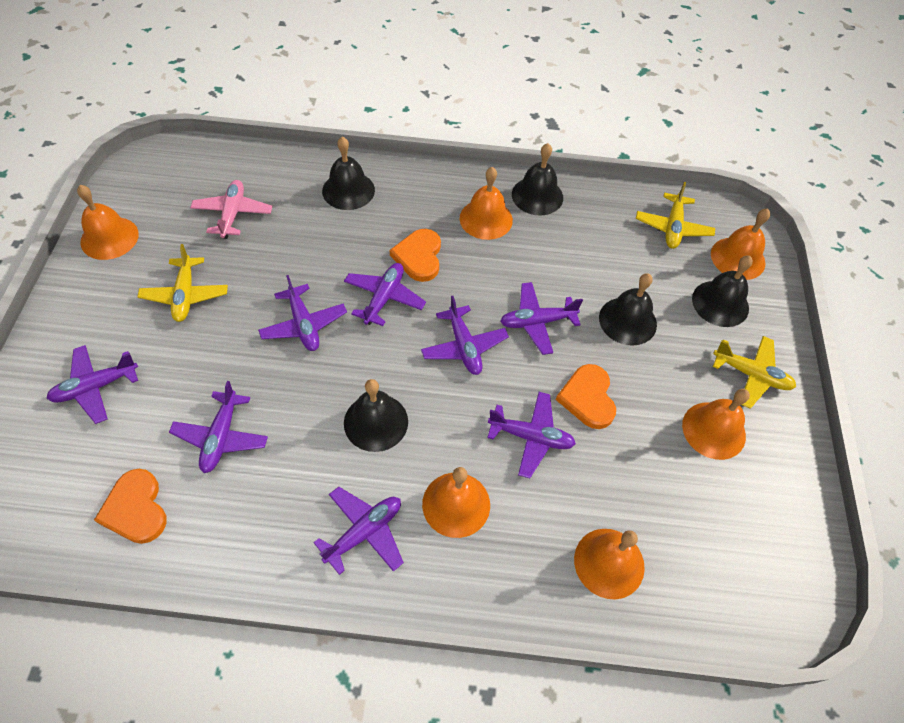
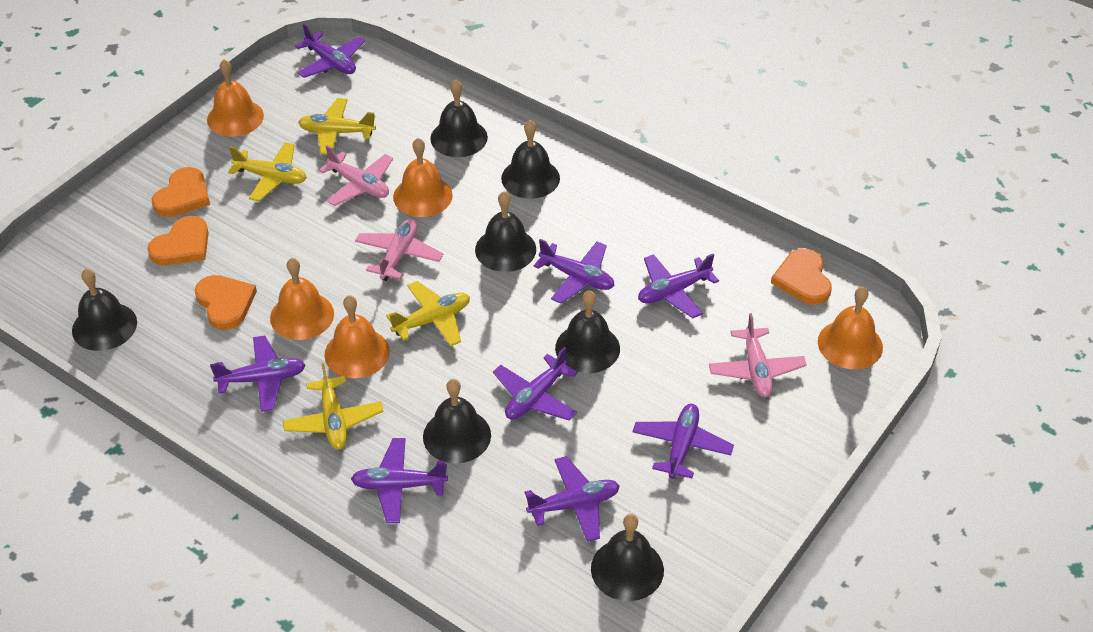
black bell: [322,137,375,210] [344,379,408,452] [512,143,563,216] [599,273,657,346] [692,255,753,327] = 5 -> [72,268,137,351] [423,379,491,464] [430,79,488,157] [475,191,536,272] [501,120,560,199] [555,290,620,373] [591,514,664,601] = 7
orange bell: [77,185,139,260] [422,467,490,538] [460,167,513,240] [574,529,645,599] [682,389,750,460] [711,208,770,280] = 6 -> [207,60,264,137] [270,258,334,340] [324,295,390,378] [393,138,453,217] [818,287,883,369] = 5
orange heart: [94,469,167,544] [390,229,441,282] [556,364,616,429] = 3 -> [147,216,209,265] [152,167,210,217] [195,275,257,330] [771,249,832,305] = 4
pink plane: [190,180,273,239] = 1 -> [319,145,393,206] [355,219,443,281] [709,313,807,397] = 3
yellow plane: [137,244,228,322] [636,182,715,249] [713,336,796,409] = 3 -> [228,142,307,201] [283,363,383,450] [298,98,376,155] [386,281,470,346] = 4

